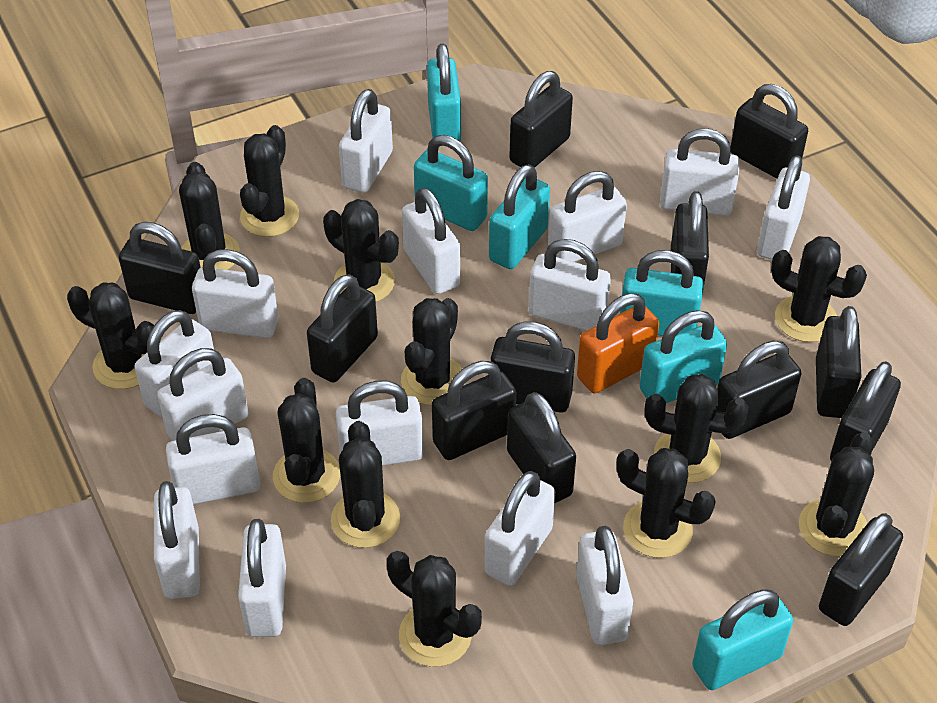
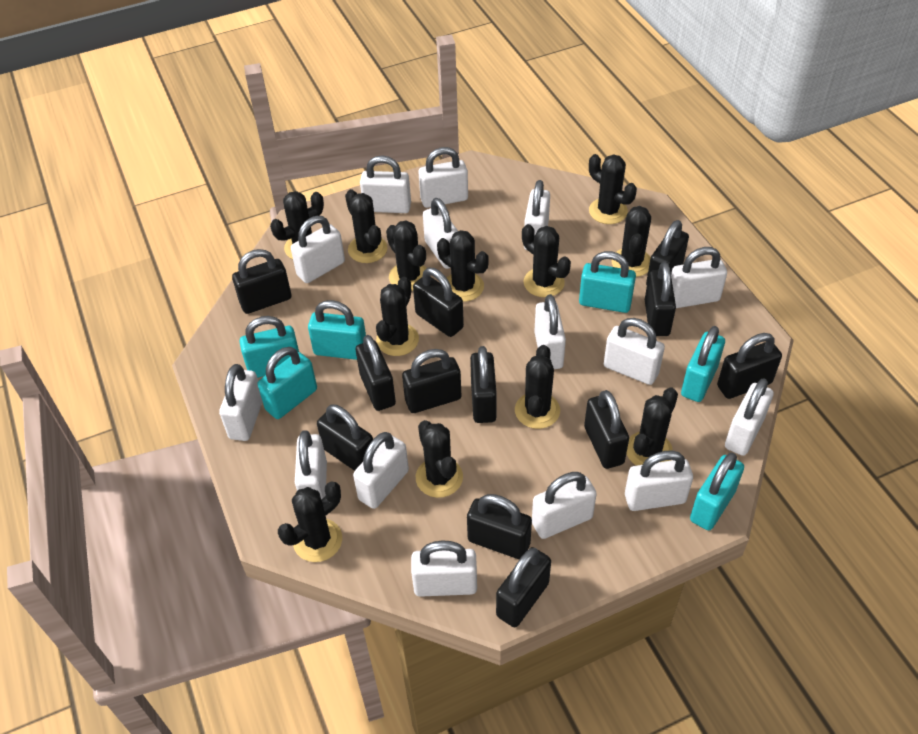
orange padlock: [577,293,659,393] = 1 -> none = 0

